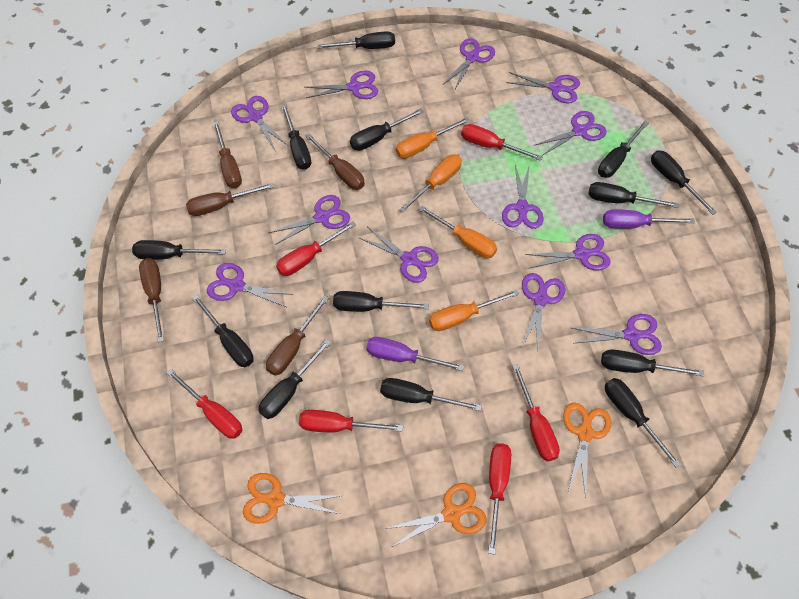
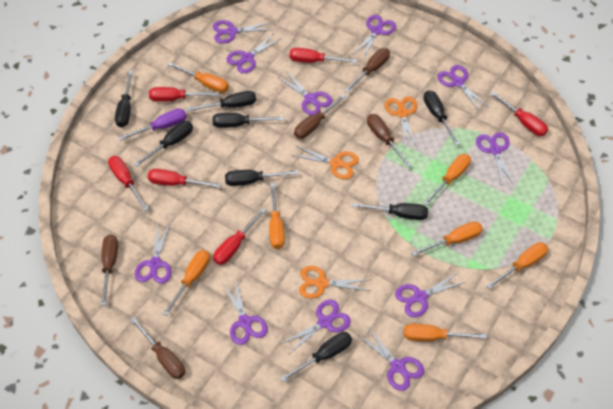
black screwdriver: [132,240,226,260] [192,294,254,367] [258,339,332,419] [281,104,311,170] [317,31,395,49] [333,291,429,312] [350,109,424,151] [380,378,482,411] [588,182,679,208] [598,121,649,178] [601,350,704,376] [605,378,681,467] [651,150,717,215] = 13 -> [115,71,133,128] [134,121,193,166] [187,91,256,111] [213,113,284,128] [225,170,299,186] [280,332,352,382] [352,203,428,220] [424,90,460,146] = 8
orange screwdriver: [396,117,470,158] [399,155,462,213] [419,206,497,258] [429,290,519,331] = 4 -> [163,250,210,316] [168,62,229,93] [269,183,285,249] [404,324,487,341] [412,221,483,256] [424,154,471,205] [486,242,548,289] = 7
purple scissors: [207,263,294,307] [231,96,288,150] [269,195,350,245] [305,70,378,99] [358,227,439,283] [443,38,495,91] [502,163,544,229] [506,72,580,104] [522,273,565,351] [525,234,611,271] [535,111,607,156] [572,314,662,355] = 12 -> [135,223,171,284] [213,20,272,44] [223,280,268,345] [226,33,282,73] [279,71,332,115] [281,300,351,355] [354,15,396,59] [358,327,424,391] [395,272,465,317] [437,65,489,112] [476,132,514,185] = 11
purple screwdriver: [366,337,465,371] [603,209,695,229] = 2 -> [118,109,187,141] = 1

